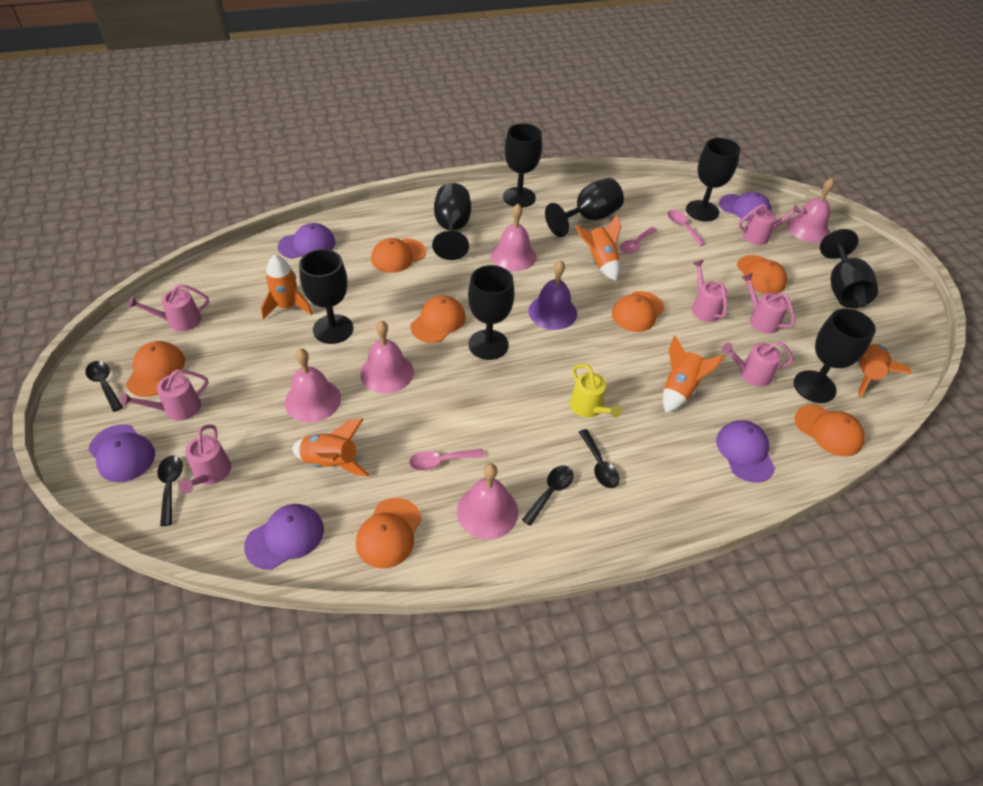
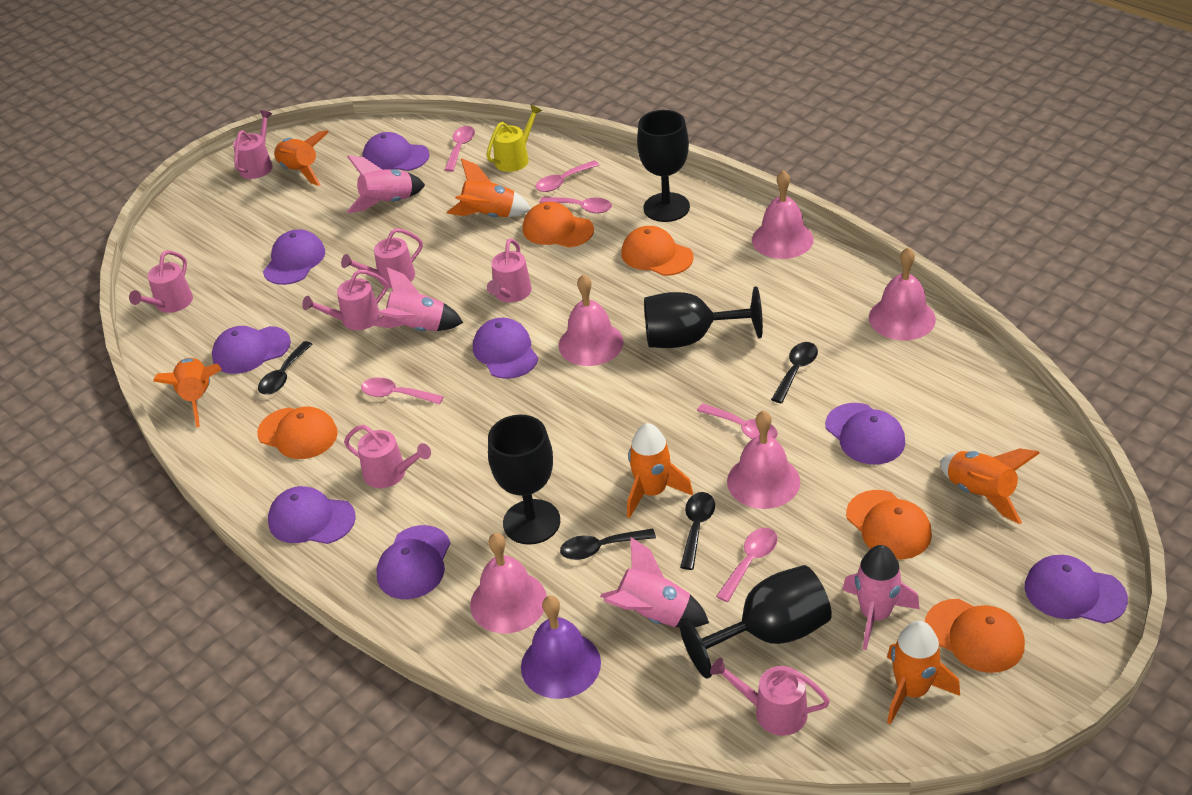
black goblet: [299,249,353,344] [432,183,471,260] [468,265,514,360] [503,124,542,208] [545,178,624,237] [686,138,740,222] [794,309,876,403] [820,229,878,308] = 8 -> [488,415,560,545] [637,110,690,222] [644,287,763,348] [679,565,832,679] = 4
orange cap: [126,341,185,397] [356,498,422,568] [371,238,426,273] [410,295,465,343] [612,291,665,332] [737,255,787,294] [795,405,865,457] = 7 -> [257,407,338,459] [523,202,594,248] [621,226,694,276] [846,490,932,559] [925,599,1025,673] = 5
orange rocket: [261,255,313,319] [292,419,369,477] [575,214,621,281] [663,335,725,413] [858,344,912,398] = 5 -> [153,358,222,427] [274,130,329,186] [447,158,531,217] [627,423,693,518] [887,621,960,725] [940,448,1040,524] = 6
pink rocket: none = 0 -> [347,155,425,213] [372,267,463,331] [600,537,709,627] [842,545,919,650] = 4
pink spoon: [409,449,485,471] [620,227,657,254] [668,210,706,246] = 3 -> [361,377,444,404] [444,126,475,172] [535,160,599,192] [540,197,612,213] [697,404,778,439] [716,528,778,602] = 6
purple cap: [88,424,155,482] [244,504,324,570] [278,223,335,259] [716,420,775,483] [719,192,772,221] = 5 -> [212,326,291,374] [263,229,325,285] [268,486,356,544] [363,132,429,171] [376,525,450,599] [473,318,538,379] [825,403,905,465] [1025,555,1128,624] = 8

